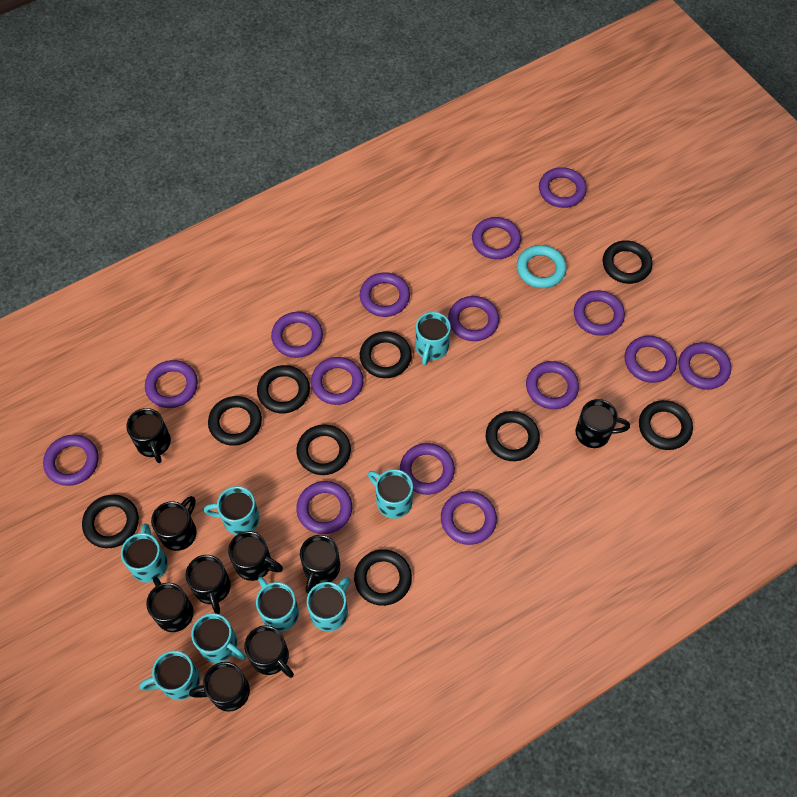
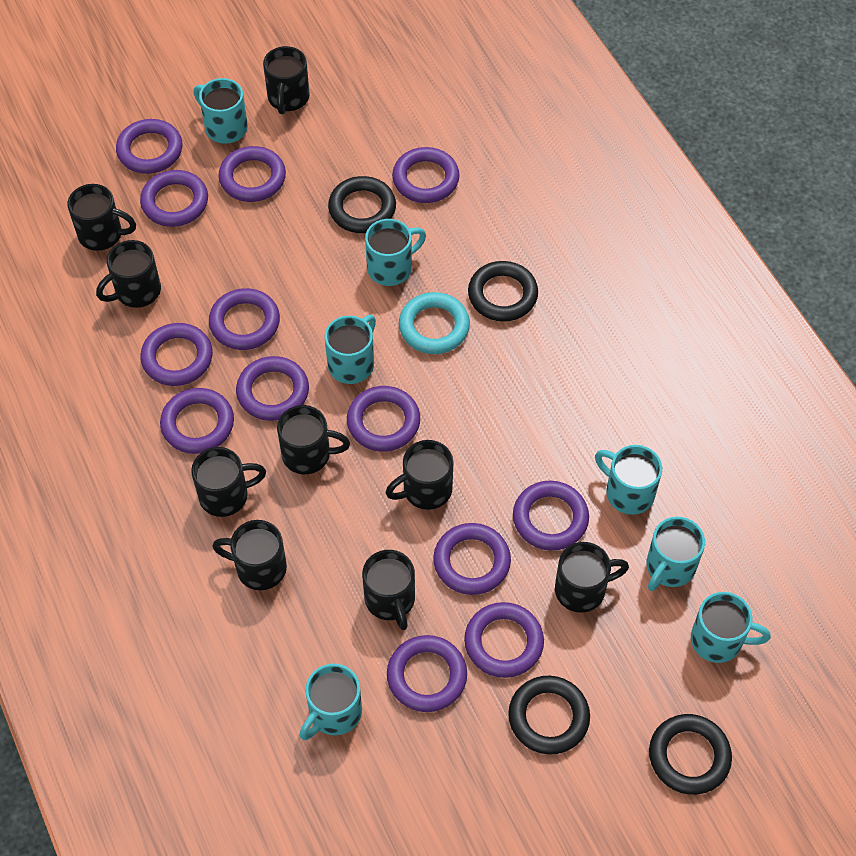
black ring: [82,495,139,548] [208,396,262,446] [257,365,310,413] [296,424,351,475] [354,549,412,606] [360,331,412,378] [486,411,540,461] [603,241,653,284] [639,400,693,450] = 9 -> [328,176,396,233] [468,261,538,322] [508,676,590,755] [649,714,732,795] = 4
purple ring: [43,435,99,486] [145,360,198,408] [271,312,323,358] [296,481,352,534] [311,357,364,405] [360,272,410,317] [400,443,455,495] [441,491,497,545] [448,296,499,341] [472,217,521,259] [526,361,579,409] [539,167,587,208] [574,290,625,336] [625,336,677,383] [678,342,731,390] = 15 -> [116,119,182,174] [140,170,208,227] [140,323,213,386] [160,388,234,454] [209,288,280,350] [219,146,286,202] [236,356,309,421] [347,386,420,452] [387,635,467,712] [392,147,460,203] [433,523,511,595] [464,602,544,678] [513,481,589,551] = 13
turquoise mug: [121,523,168,583] [140,651,201,700] [191,613,246,663] [204,486,260,535] [256,576,299,632] [307,577,350,631] [368,469,413,519] [415,312,451,365] = 8 -> [193,78,248,144] [300,664,362,740] [325,315,376,384] [365,219,426,286] [595,445,662,515] [647,517,705,591] [691,592,771,663] = 7

